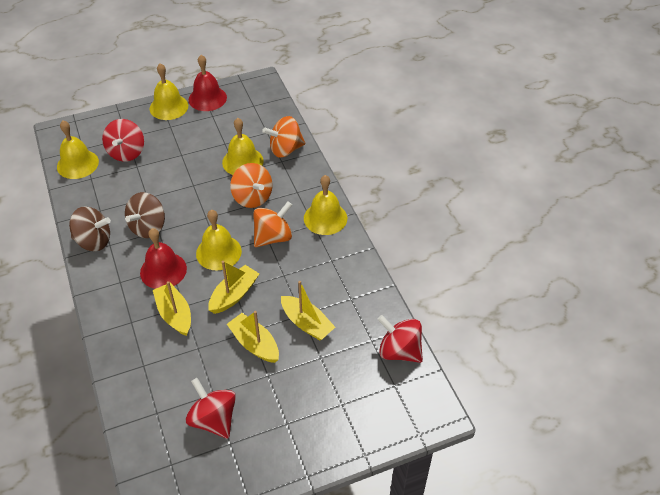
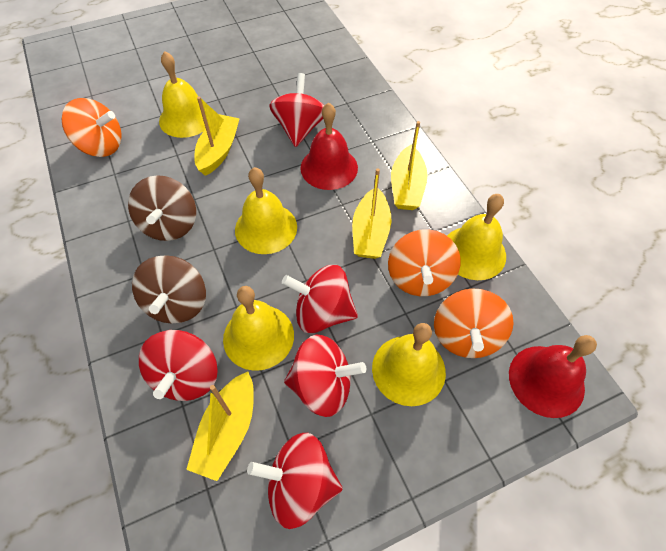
red spinning top: [102,119,144,162] [186,378,236,439] [377,315,423,363] = 3 -> [139,330,218,401] [247,433,343,529] [269,73,324,147] [282,265,358,333] [284,335,366,417] = 5

